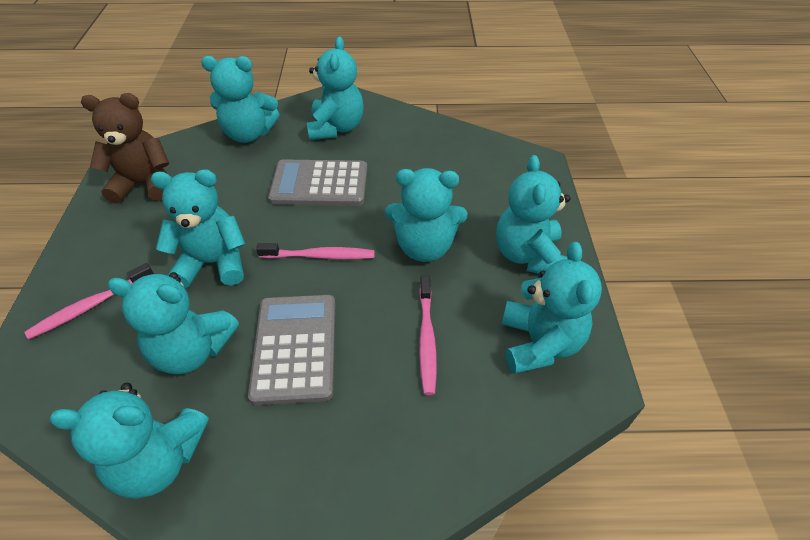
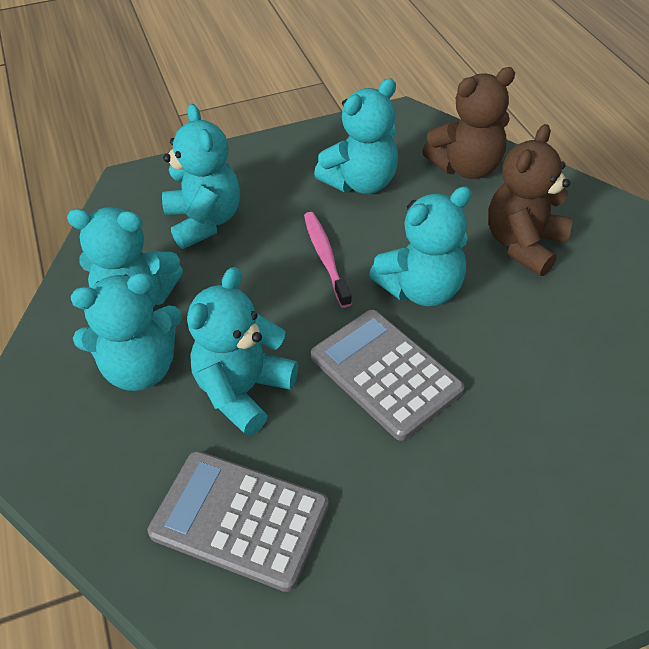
brown teddy bear: [81,93,169,204] = 1 -> [422,67,515,179] [488,124,573,276] = 2
pink toothbrush: [24,263,153,339] [256,243,375,259] [419,276,437,395] = 3 -> [304,212,352,308] = 1
turquoise teddy bear: [49,383,209,499] [107,272,239,374] [151,169,245,288] [201,56,279,143] [307,37,363,140] [385,168,467,262] [496,155,570,274] [502,242,602,374] = 8 -> [67,207,183,308] [71,273,182,391] [162,104,240,249] [187,267,298,436] [314,78,398,194] [369,186,472,306] = 6

